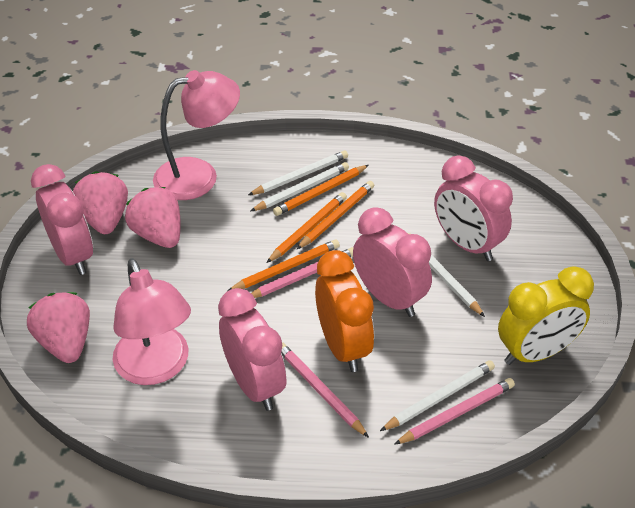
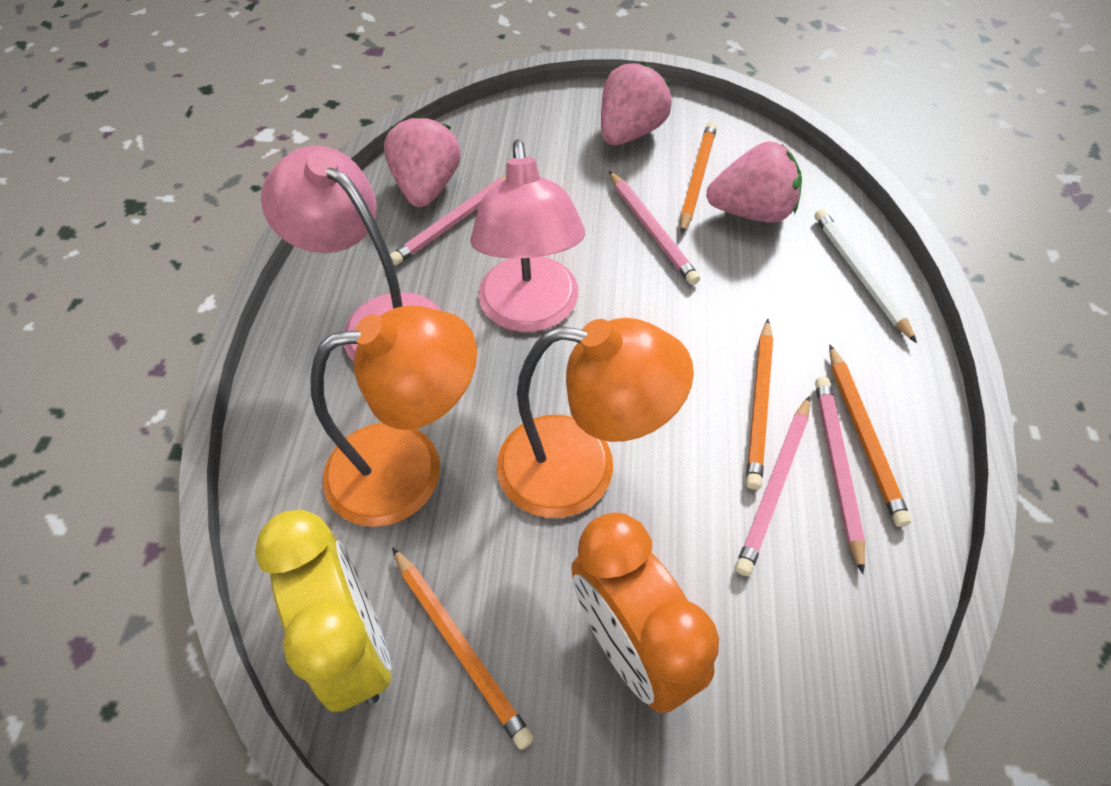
orange lamp: none = 0 -> [310,306,477,527] [497,318,694,518] = 2
pink clock: [31,164,93,275] [218,288,286,411] [353,207,432,317] [434,155,513,261] = 4 -> none = 0
pink pencil: [251,247,354,298] [281,342,369,438] [394,378,515,445] = 3 -> [390,176,506,265] [609,171,700,285] [735,396,810,576] [815,377,865,574] = 4
white pencil: [248,150,348,195] [251,162,349,211] [380,360,495,431] [408,233,485,317] = 4 -> [814,209,917,343] = 1

